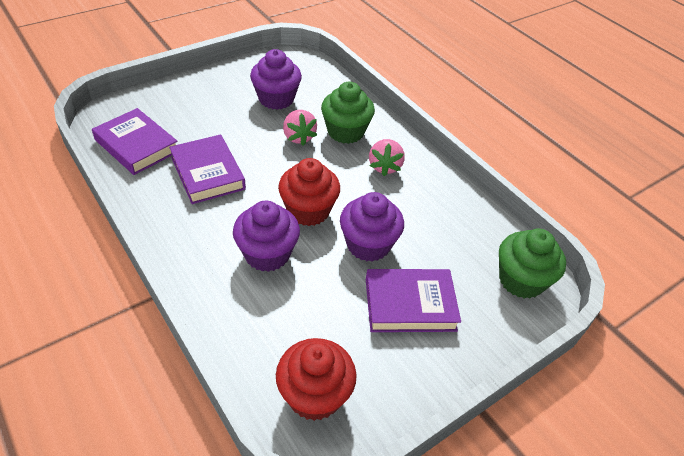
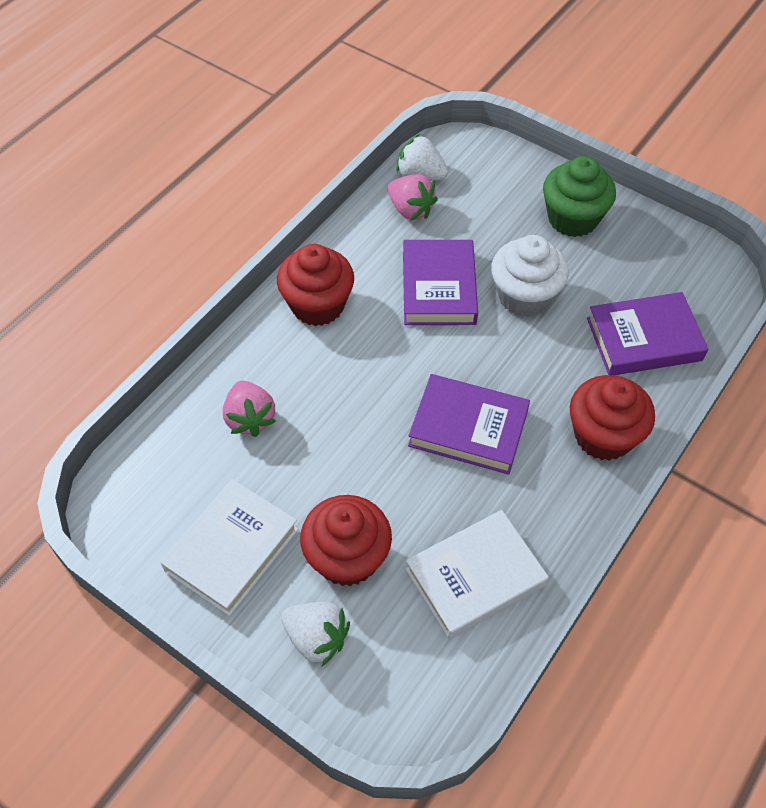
green cupcake: [321,82,375,144] [499,228,566,299] = 2 -> [543,156,616,237] = 1
purple cupcake: [233,201,300,272] [250,49,302,110] [340,192,404,262] = 3 -> none = 0
red cupcake: [276,338,357,421] [278,158,340,226] = 2 -> [277,244,354,326] [300,495,392,586] [570,375,655,461] = 3
white book: none = 0 -> [160,479,298,616] [406,510,549,639] = 2
white cupcake: none = 0 -> [491,235,569,317] = 1
white strawberry: none = 0 -> [281,602,350,666] [396,134,448,181] = 2

